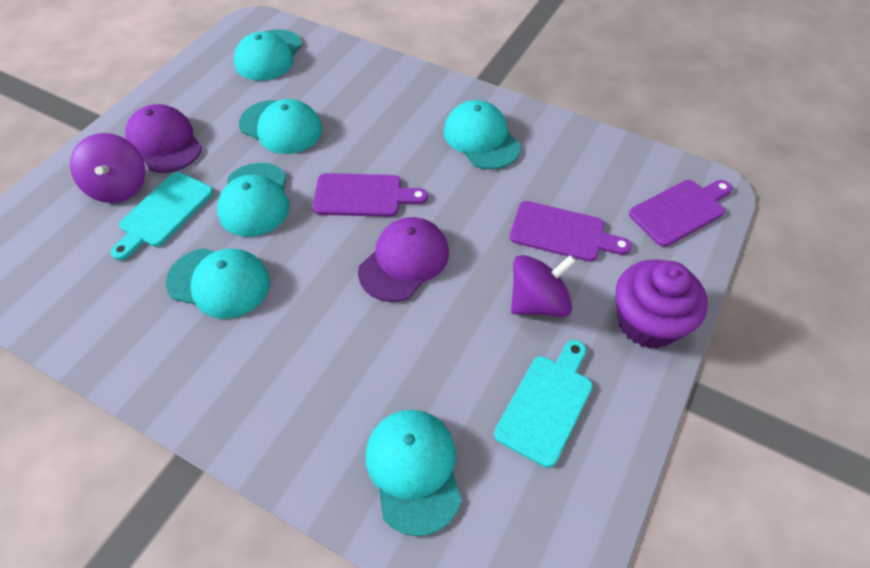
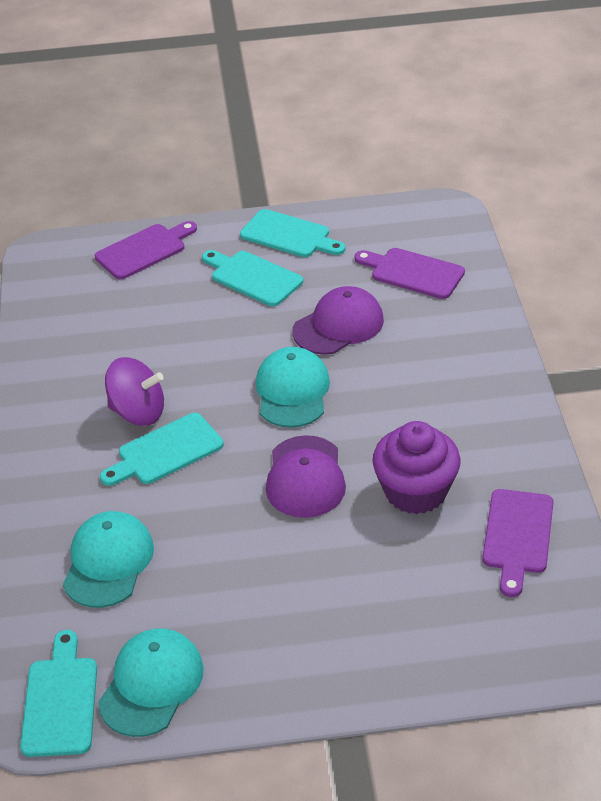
purple spinning top: [70,133,145,203] [511,255,576,317] = 2 -> [105,357,164,426] = 1
turquoise cap: [166,248,270,319] [217,163,289,237] [234,29,302,81] [239,99,322,154] [366,410,462,536] [444,100,521,169] = 6 -> [63,511,154,608] [98,629,204,737] [256,347,330,428] = 3
turquoise cutting board: [111,172,213,260] [494,340,593,468] = 2 -> [20,630,97,757] [100,413,224,486] [202,250,303,306] [240,209,346,257] = 4

